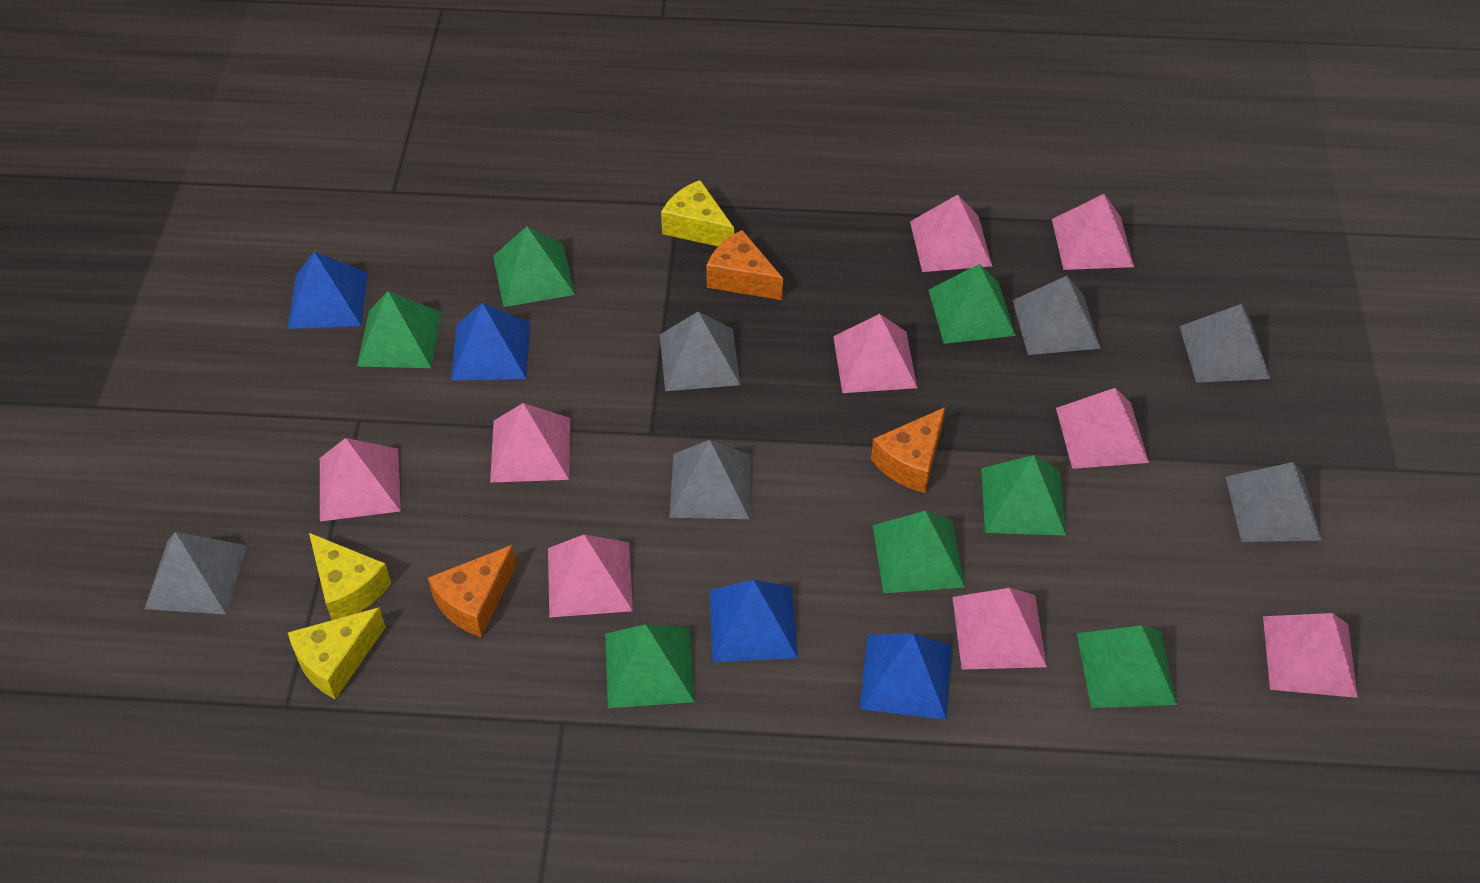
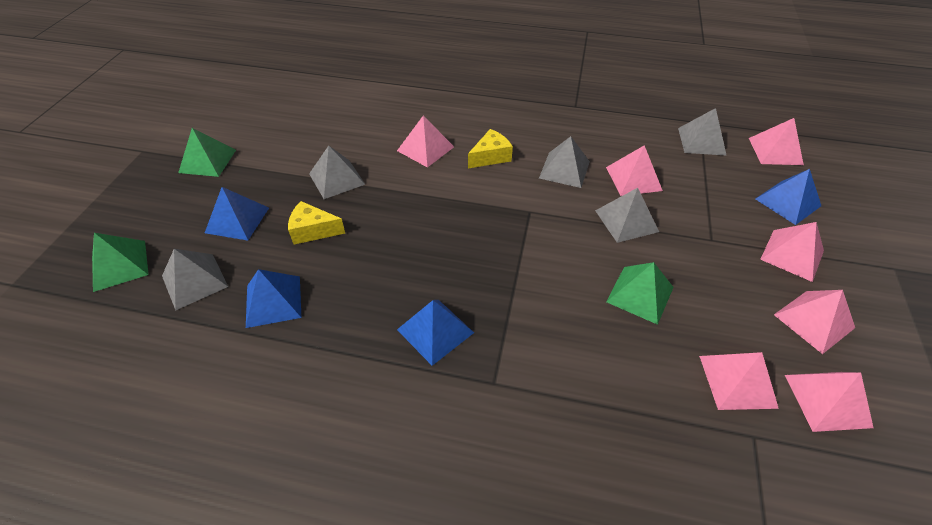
green pyramid: [357,291,442,368] [493,226,575,307] [605,624,695,708] [873,511,965,593] [928,264,1016,344] [981,455,1066,535] [1077,626,1177,708] = 7 -> [92,233,149,292] [178,128,236,177] [606,262,674,325] = 3
grey pyramid: [144,532,247,614] [660,312,740,391] [669,440,751,519] [1012,276,1101,355] [1180,304,1270,383] [1226,462,1322,542] = 6 -> [162,249,228,311] [309,146,365,199] [539,136,590,188] [595,188,659,243] [678,108,727,156] = 5
orange cheese: [428,545,516,637] [706,230,783,300] [871,407,945,493] = 3 -> none = 0
pink pyramid: [320,438,401,521] [490,403,570,483] [548,534,633,617] [833,314,917,393] [910,195,992,272] [953,588,1047,670] [1052,194,1134,270] [1056,388,1149,469] [1263,613,1358,698] = 9 -> [397,115,454,168] [606,145,663,196] [699,352,779,410] [749,118,804,165] [760,222,824,282] [774,290,855,354] [785,372,874,432] = 7
yellow cheese: [288,607,386,699] [309,533,391,620] [661,180,734,246] = 3 -> [288,201,345,245] [468,129,513,168] = 2

